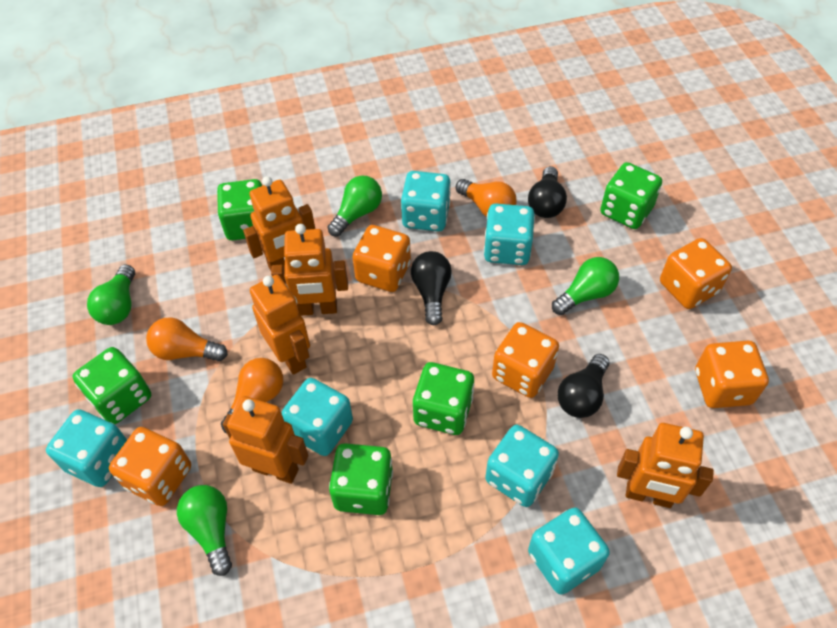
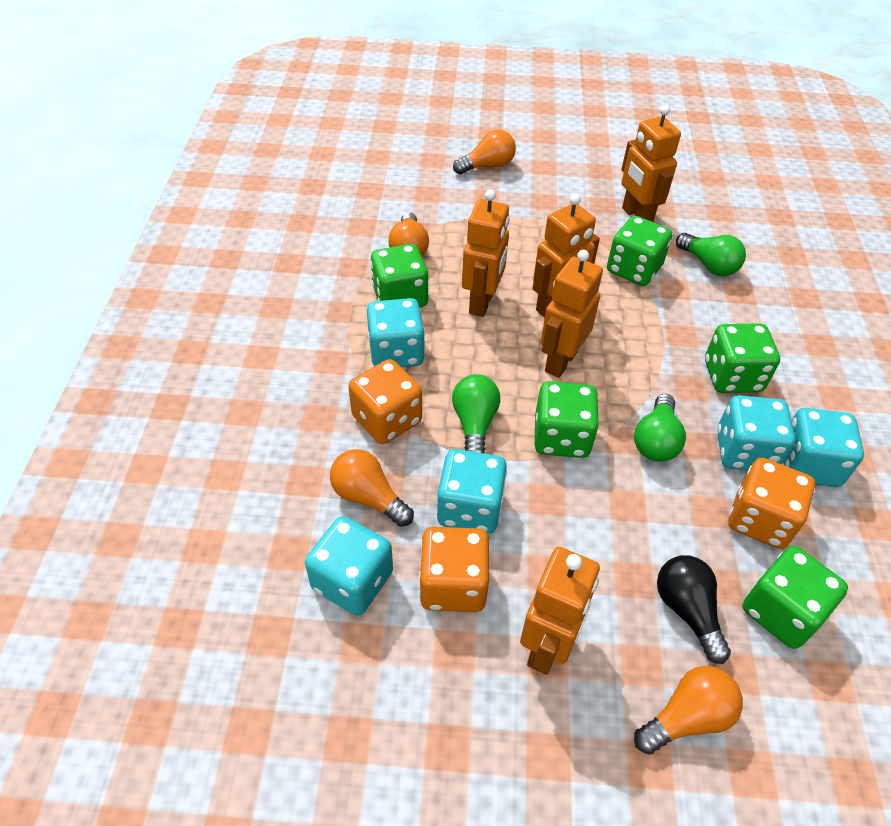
black light bulb: [411,251,452,325] [528,166,567,218] [557,354,609,418] = 3 -> [657,555,731,664] = 1
green light bulb: [87,264,135,325] [177,485,232,576] [327,175,382,236] [552,257,619,315] = 4 -> [452,374,500,453] [634,394,686,462] [676,233,746,276] = 3
orange dice: [109,427,191,506] [352,225,411,292] [492,322,559,398] [660,238,732,309] [695,341,769,408] = 5 -> [348,359,422,444] [419,527,489,612] [728,458,815,549] = 3
orange light bulb: [146,317,228,361] [221,358,283,433] [456,179,517,217] = 3 -> [330,449,414,527] [388,212,429,256] [453,130,516,174] [634,666,743,754] = 4
turquoise dice: [46,409,127,487] [281,378,353,456] [401,171,451,231] [484,204,535,265] [485,425,559,507] [528,507,610,594] = 6 -> [305,516,393,616] [367,298,425,367] [437,449,507,533] [717,395,795,470] [784,408,864,487] = 5

